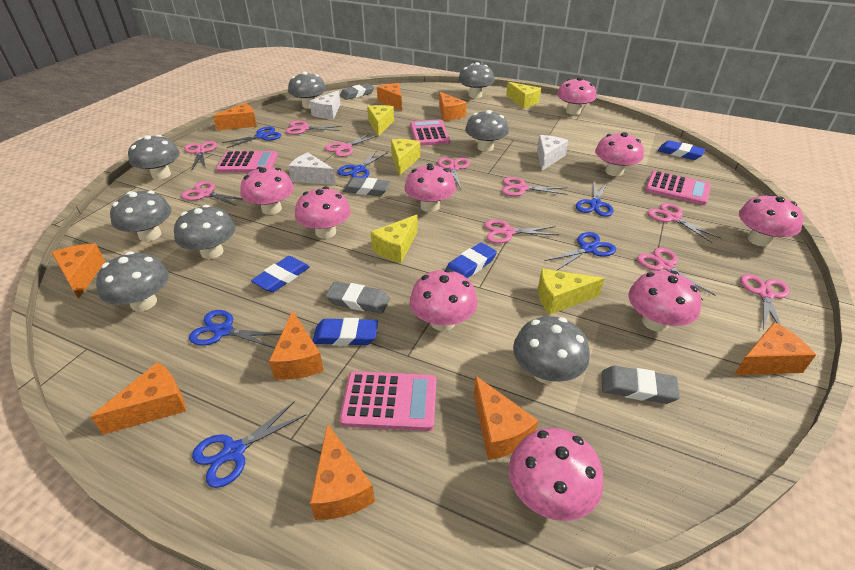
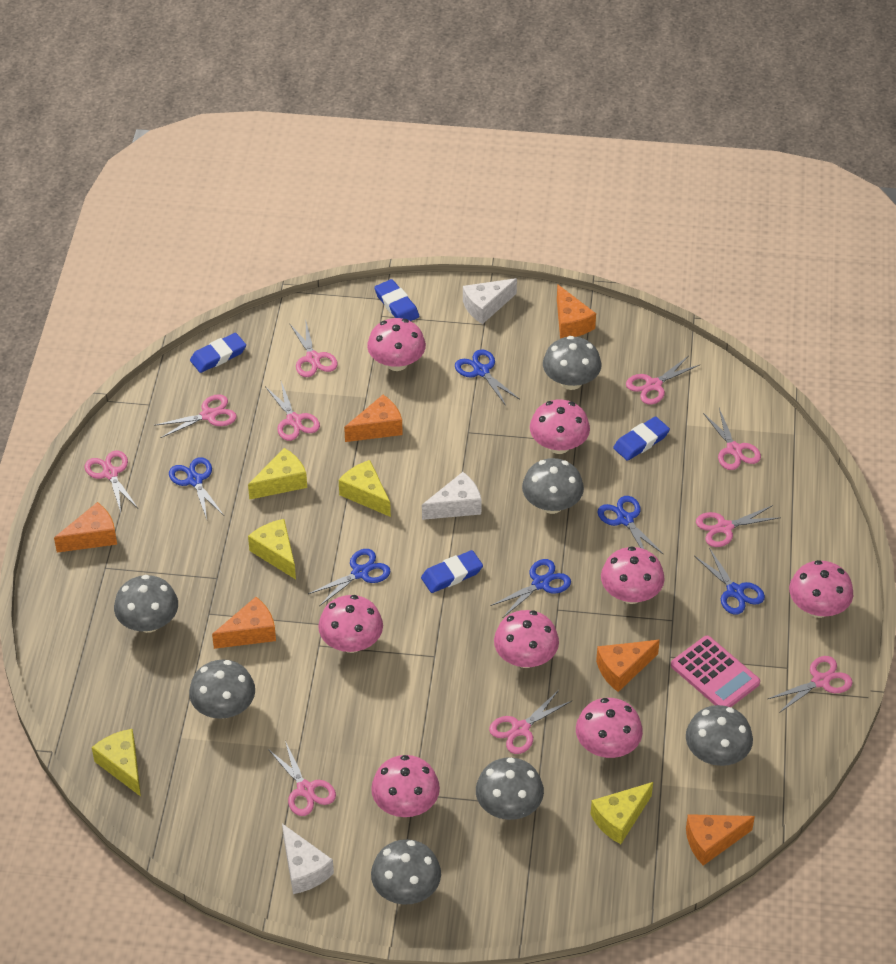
grey eraser: [325,281,390,314] [340,83,374,100] [343,177,391,196] [602,366,680,404] = 4 -> none = 0
grey mushroom: [96,252,169,311] [110,191,172,242] [128,135,180,180] [174,205,235,259] [288,72,326,109] [458,62,494,98] [465,110,509,152] [513,316,590,384] = 8 -> [114,575,178,633] [189,660,255,719] [371,839,441,905] [476,758,544,820] [522,458,584,514] [543,336,602,390] [686,705,753,766] = 7
orange cheese: [52,244,105,299] [90,362,186,435] [213,103,257,130] [269,310,324,380] [310,423,375,520] [377,83,402,111] [439,92,467,121] [474,376,539,460] [734,322,816,375] = 9 -> [54,502,117,553] [212,597,276,649] [344,395,403,442] [557,284,596,339] [596,640,660,692] [686,814,755,866] = 6
pink calculator: [216,151,278,173] [340,371,436,431] [410,119,450,146] [645,171,711,205] = 4 -> [671,636,760,707] = 1
pink mushroom: [240,167,294,215] [295,187,351,239] [404,163,456,212] [410,269,478,331] [509,428,603,521] [557,77,596,115] [595,132,644,176] [628,270,701,332] [739,194,803,246] = 9 -> [318,595,383,653] [367,318,426,371] [371,755,440,817] [494,610,559,668] [530,399,590,454] [576,698,643,758] [601,546,665,604] [789,560,853,618] = 8

